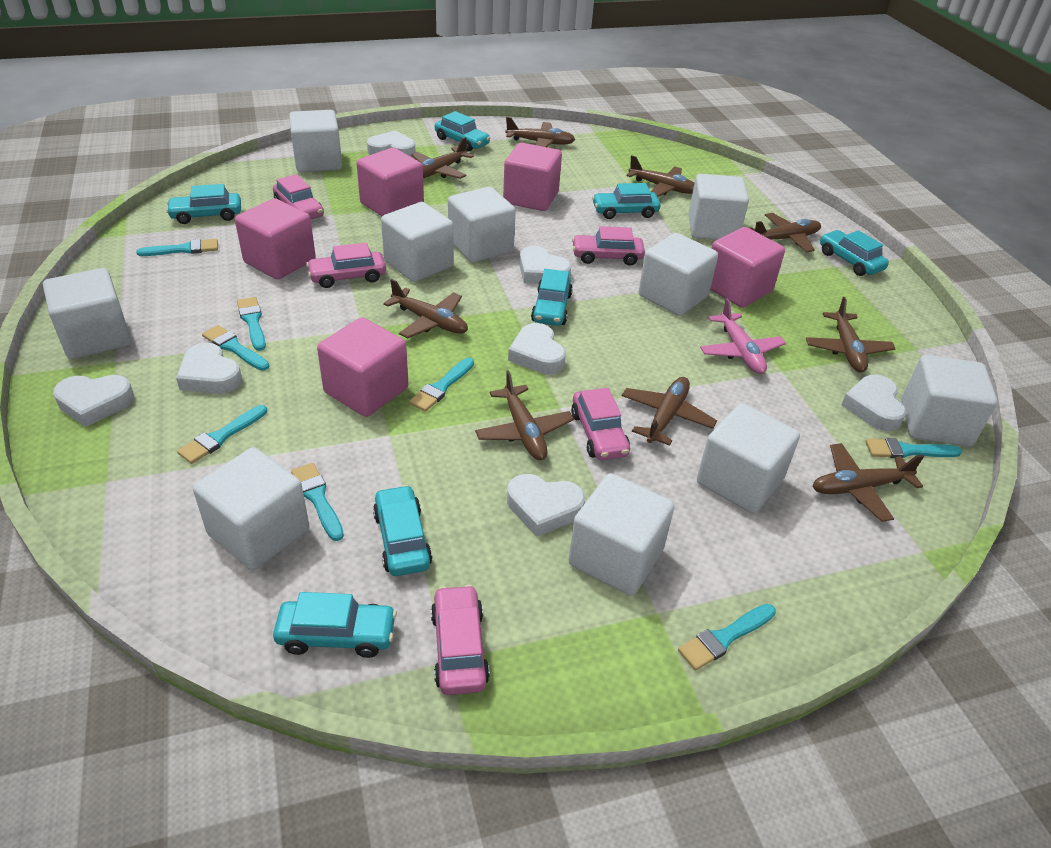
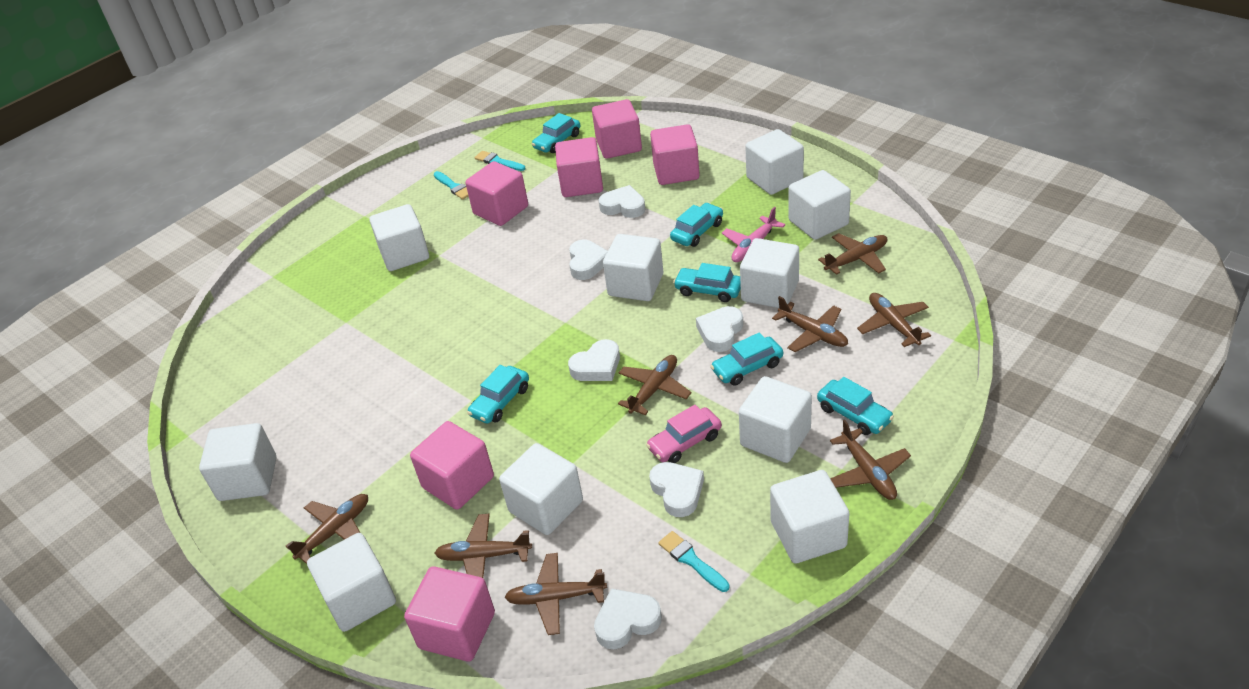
brown plane: [383,279,468,339] [411,137,474,179] [475,370,574,460] [505,117,575,147] [622,377,717,446] [626,155,694,197] [750,213,821,252] [806,297,896,373] [812,443,924,522] = 9 -> [286,494,368,564] [434,514,532,578] [505,553,607,635] [618,355,691,415] [772,296,848,352] [818,233,887,275] [830,419,911,500] [857,293,931,347] = 8
pink car: [273,174,324,220] [306,243,386,288] [431,585,490,695] [571,388,630,460] [572,226,645,266] = 5 -> [646,405,722,463] = 1
pink cube: [235,198,316,280] [317,317,408,417] [357,148,424,216] [503,143,562,211] [710,227,785,308] = 5 -> [404,566,495,662] [410,421,494,510] [465,161,528,226] [555,137,603,197] [592,99,642,159] [650,124,700,185] = 6
turquoise brush: [136,239,218,256] [177,405,267,464] [202,325,269,371] [237,297,266,351] [291,463,344,541] [409,358,474,412] [678,604,776,671] [865,438,962,458] = 8 -> [434,171,468,200] [475,151,525,171] [658,531,729,592] = 3
turquoise car: [166,184,241,224] [273,592,397,658] [373,485,432,576] [435,111,491,151] [531,269,573,326] [592,183,661,219] [820,230,889,276] = 7 -> [467,365,529,424] [532,113,581,153] [670,203,723,247] [673,263,741,302] [710,332,783,386] [817,377,894,435] = 6
white heart: [53,375,134,427] [176,343,242,394] [367,130,415,157] [507,474,585,537] [508,323,566,374] [519,246,571,284] [841,375,906,431] = 7 -> [568,339,620,381] [569,239,608,280] [594,588,662,649] [599,185,645,218] [649,462,704,517] [696,306,743,352] = 6

